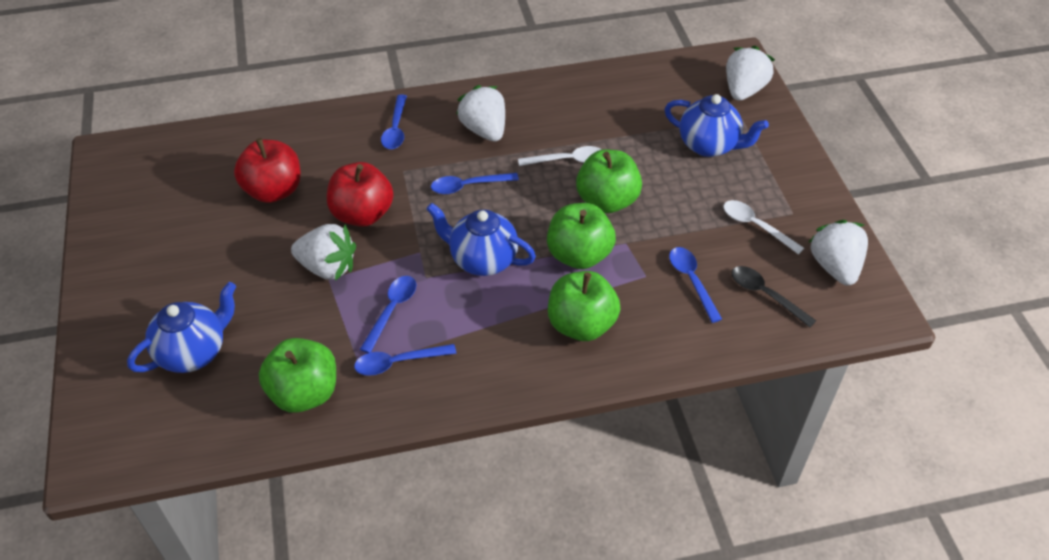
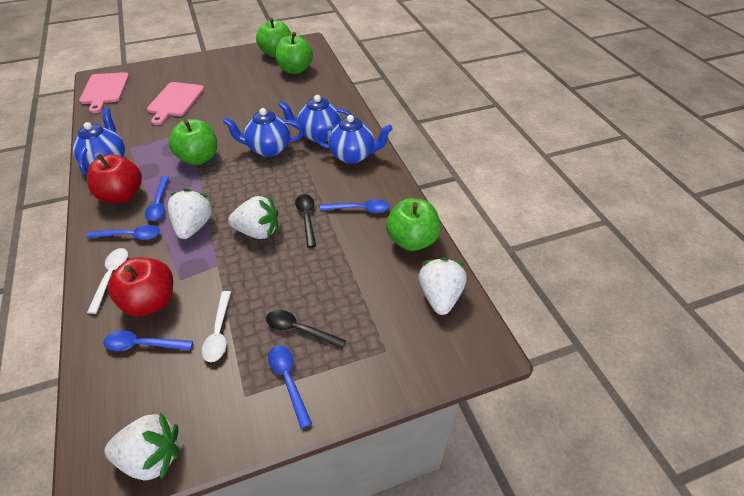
black spoon: [732,266,816,328] = 1 -> [266,310,346,349] [295,194,316,248] = 2
blue teapot: [127,282,236,373] [426,203,536,276] [664,94,769,157] = 3 -> [72,108,125,175] [223,108,304,157] [278,95,352,142] [314,115,393,164] = 4
pink cutting board: none = 0 -> [79,72,129,113] [147,82,204,125] = 2

